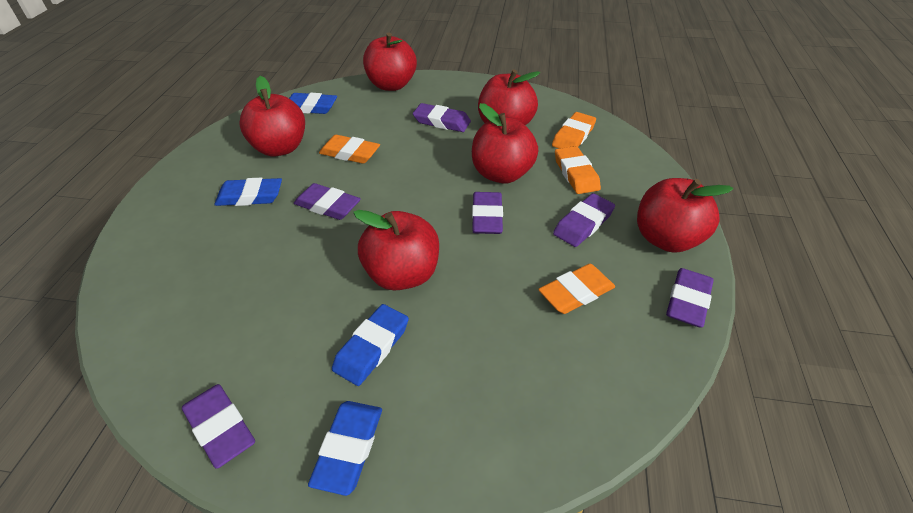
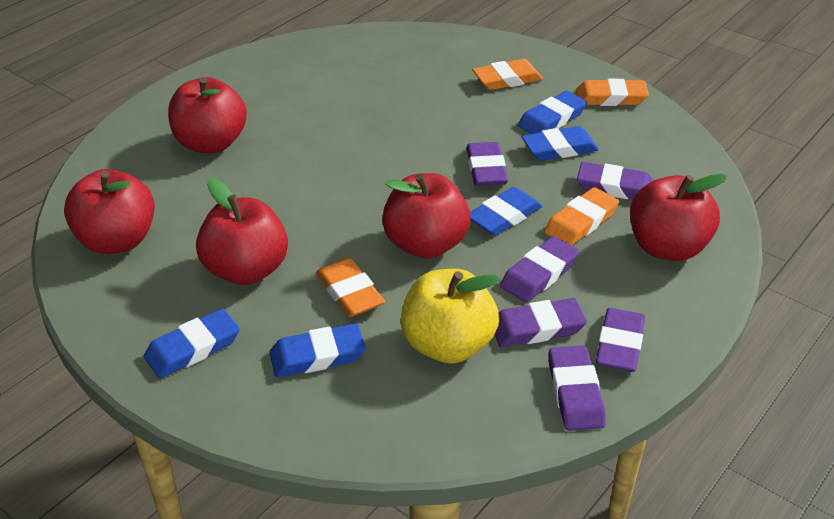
blue eraser: [214,178,282,206] [289,93,337,114] [308,401,382,496] [332,304,409,386] = 4 -> [144,309,240,378] [270,324,366,377] [470,187,542,236] [518,91,587,134] [522,126,599,161] = 5
red apple: [239,76,305,157] [353,210,439,290] [363,32,417,91] [472,103,538,184] [478,70,540,125] [637,178,733,253] = 6 -> [64,169,155,254] [168,77,247,153] [196,178,288,285] [382,173,471,259] [630,174,727,261] = 5
yellow apple: none = 0 -> [401,269,500,364] = 1

